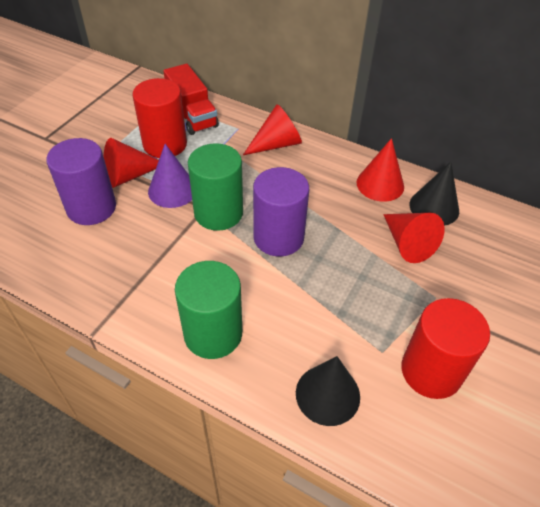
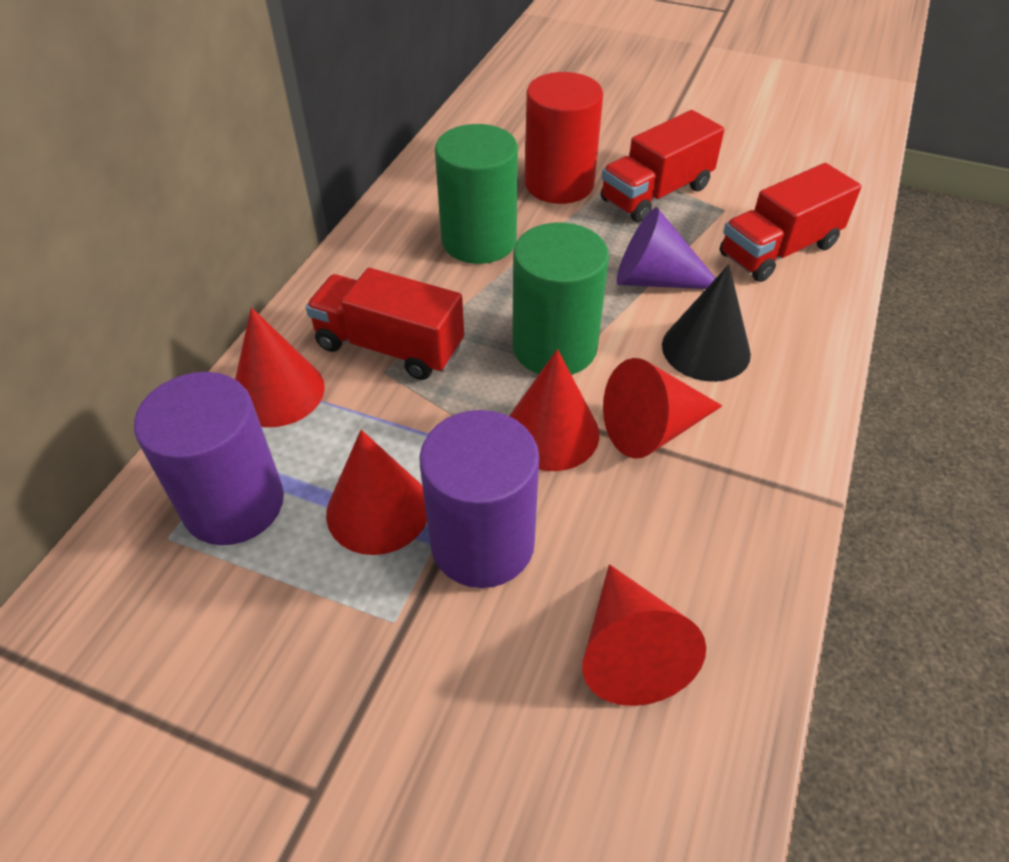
black cone: [296,356,360,426] [409,162,459,226] = 2 -> [662,264,751,382] = 1
red cone: [103,138,159,188] [243,104,302,155] [356,138,404,202] [383,213,445,263] = 4 -> [235,307,325,427] [326,430,427,555] [509,349,599,471] [582,564,706,706] [603,358,722,459] = 5
red cylinder: [133,78,187,158] [401,298,490,399] = 2 -> [525,72,603,204] = 1
red truck: [163,64,219,135] = 1 -> [306,268,464,380] [601,110,724,223] [720,163,862,282] = 3

